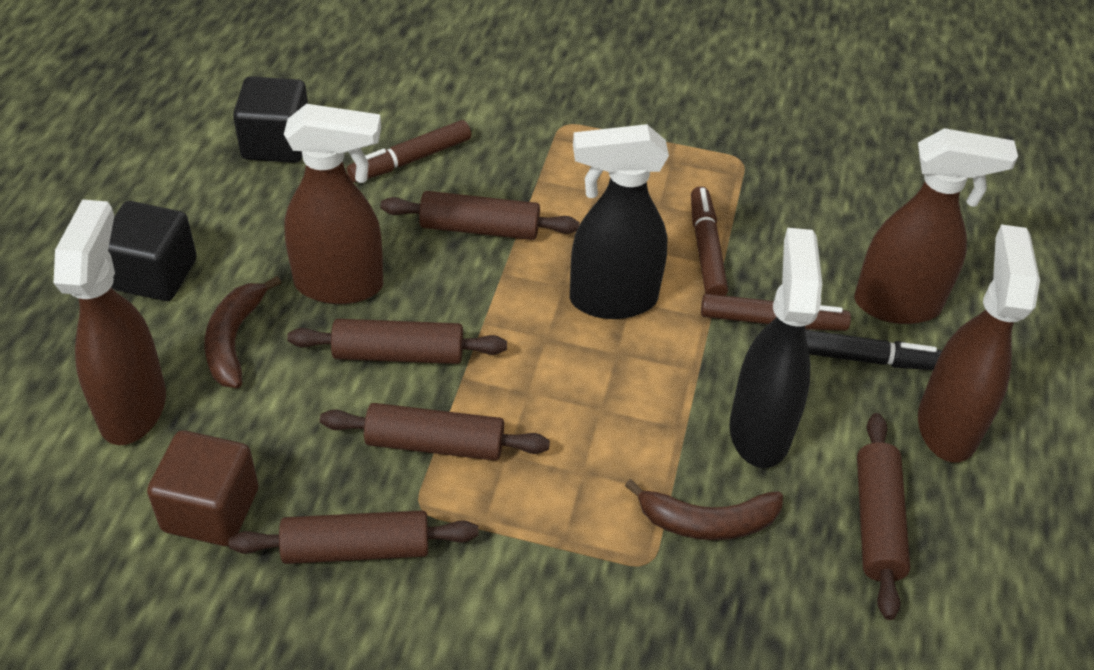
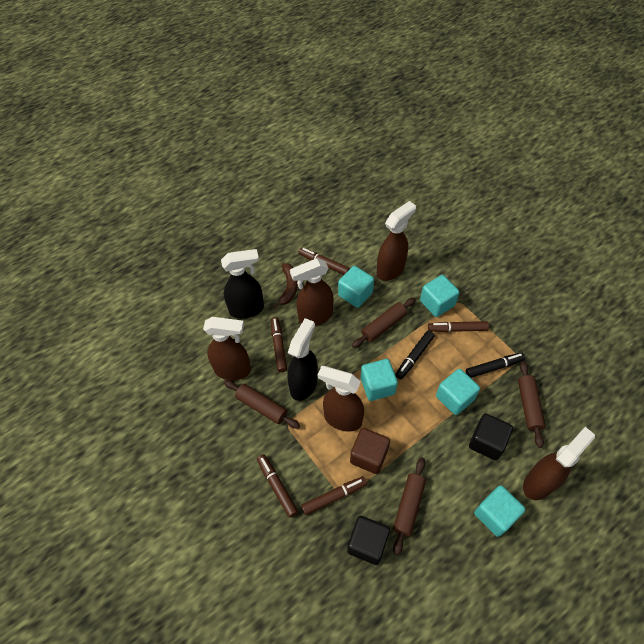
black marker: [805,330,942,370] = 1 -> [395,330,435,379] [466,353,525,378] = 2
brown banana: [204,276,281,388] [625,479,783,540] = 2 -> [273,263,298,308] = 1
brown marker: [347,120,471,182] [691,186,728,296] [701,294,851,331] = 3 -> [257,454,298,518] [271,317,287,372] [298,248,350,275] [301,476,367,515] [428,321,489,332] = 5
brown rolling pin: [229,510,478,564] [287,319,507,364] [320,403,550,461] [380,191,580,240] [857,413,910,620] = 5 -> [224,380,300,429] [352,298,416,348] [393,457,426,556] [518,361,545,448] = 4
brown spray bottle: [54,199,166,445] [284,104,383,304] [854,128,1018,324] [918,224,1040,462] = 4 -> [203,317,251,380] [290,259,333,326] [318,366,364,432] [377,201,416,281] [523,427,595,500] = 5
turquoise cube: none = 0 -> [338,266,374,308] [360,359,398,401] [420,275,459,317] [436,369,480,415] [474,485,525,537] = 5

